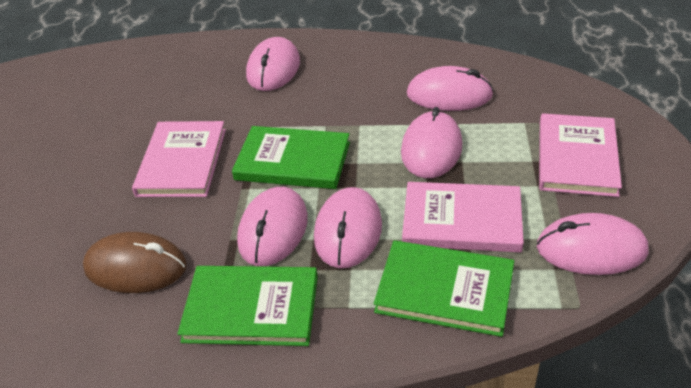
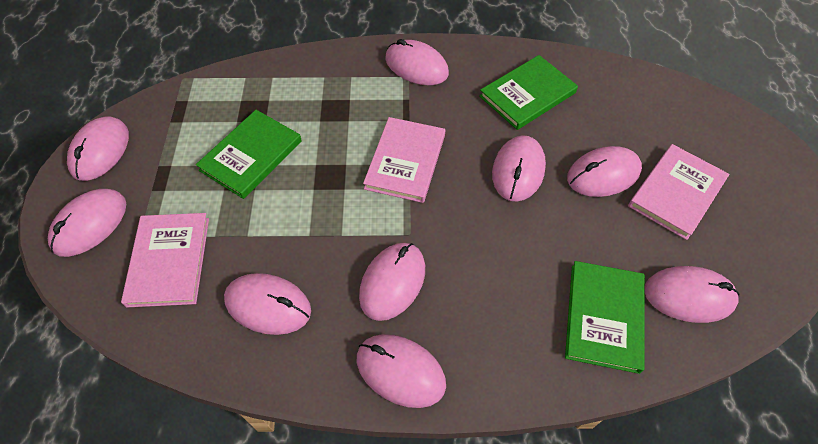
brown mouse: [83,232,187,293] = 1 -> none = 0
pink mouse: [237,187,308,266] [246,37,300,91] [314,187,382,268] [401,107,462,178] [407,66,494,111] [537,213,648,275] = 6 -> [48,189,126,257] [67,117,129,181] [224,273,311,335] [357,334,446,408] [359,243,425,321] [385,39,449,85] [492,135,546,202] [567,146,642,197] [645,266,739,323] = 9

